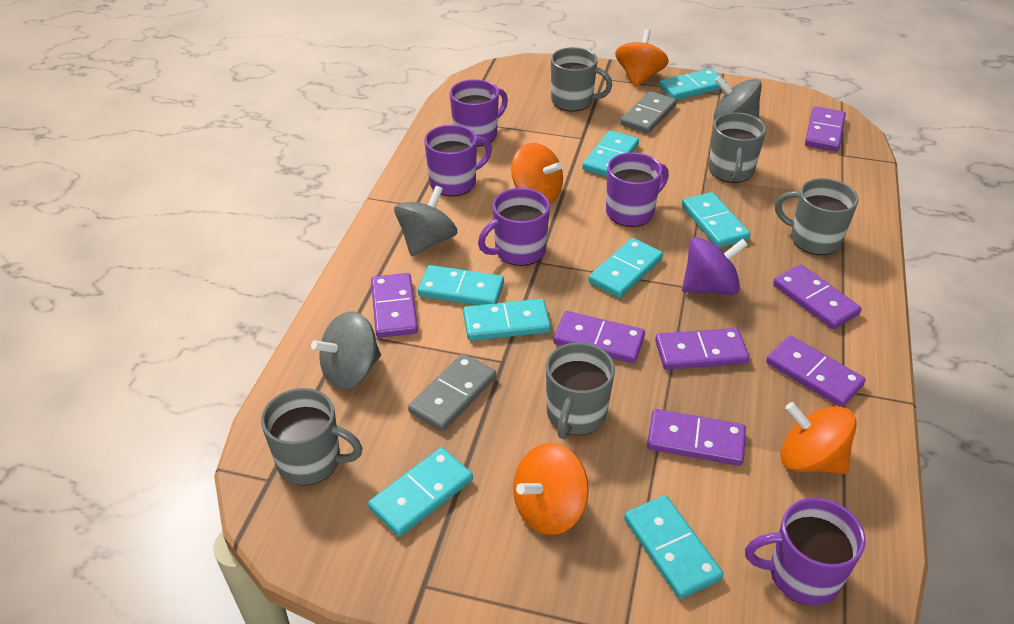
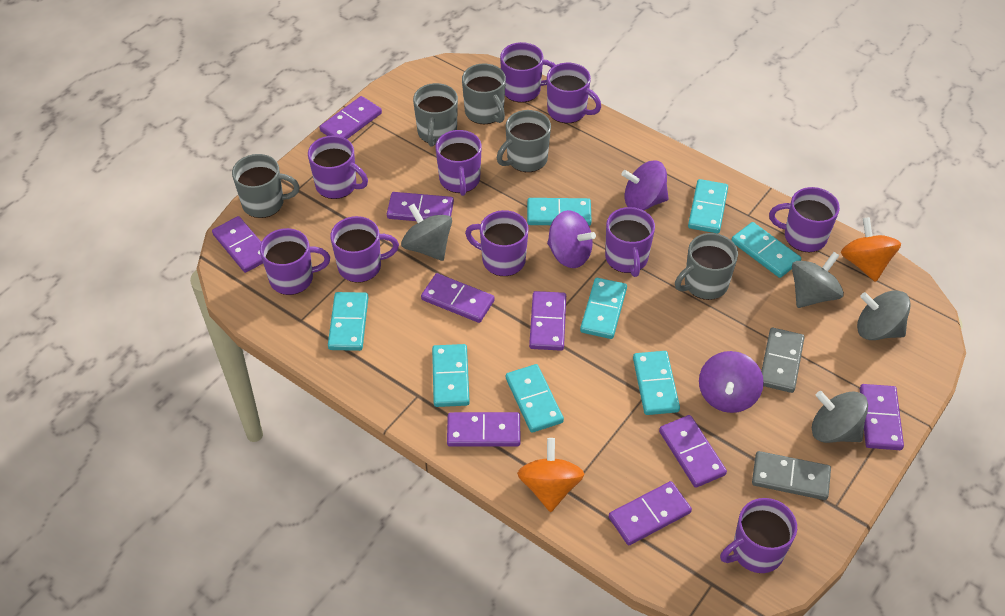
grey spinning top: [311,311,381,390] [394,186,457,256] [714,76,761,121] = 3 -> [401,204,452,261] [792,252,844,308] [812,391,868,443] [857,290,911,340] = 4
orange spinning top: [511,143,563,203] [513,443,589,535] [615,29,669,87] [780,402,856,474] = 4 -> [517,438,584,512] [841,217,901,282] = 2
purple domino: [371,273,418,338] [553,311,645,363] [647,409,746,466] [655,328,749,370] [766,336,865,407] [773,265,862,329] [805,107,846,151] = 7 -> [212,216,263,273] [320,96,382,139] [387,192,454,221] [421,273,495,323] [447,412,521,447] [529,291,566,351] [609,481,692,545] [659,415,727,488] [860,384,904,450] = 9
purple mug: [424,125,492,196] [450,79,508,147] [478,188,550,266] [606,152,669,227] [745,498,866,606] = 5 -> [260,228,330,295] [308,136,368,199] [330,216,399,283] [436,130,482,196] [465,210,528,276] [500,42,555,103] [547,63,601,123] [605,207,655,277] [720,498,797,573] [769,187,840,252] = 10
purple spinning top: [682,237,748,295] = 1 -> [547,210,596,268] [621,160,669,211] [699,351,764,413] = 3

